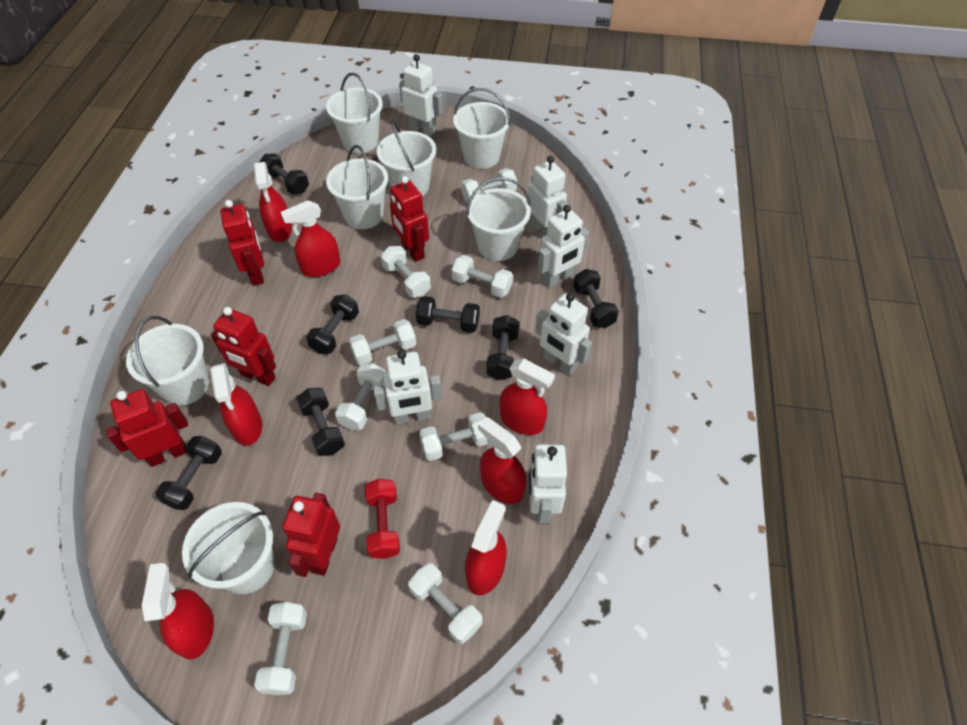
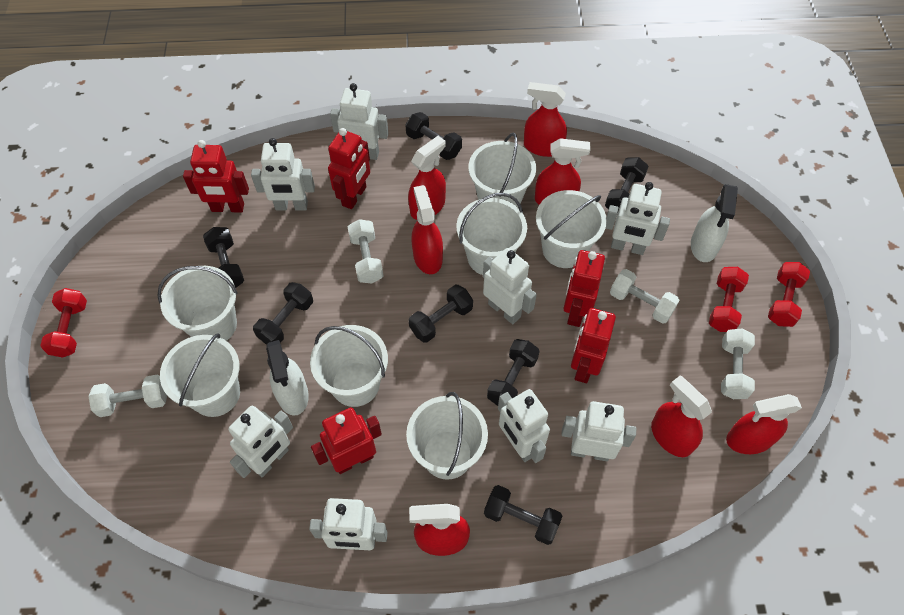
red dumbbell: [365,479,400,559] = 1 -> [40,288,87,357] [709,267,749,332] [768,262,810,327] = 3
white dumbbell: [254,602,307,695] [335,363,385,430] [349,319,416,365] [381,246,431,298] [408,563,482,644] [419,412,488,461] [451,255,513,298] [461,168,517,203] = 8 -> [88,375,167,417] [348,219,384,284] [610,269,680,324] [721,328,755,399] = 4
white robot: [373,350,442,425] [399,54,443,137] [528,156,568,236] [529,443,567,523] [535,293,592,376] [537,205,589,288] = 6 -> [228,405,293,478] [251,138,315,210] [309,498,388,550] [330,83,389,160] [483,248,537,324] [498,389,550,463] [561,401,637,461] [606,182,670,255] = 8
white spray bottle: none = 0 -> [266,340,309,416] [691,184,738,262] = 2

